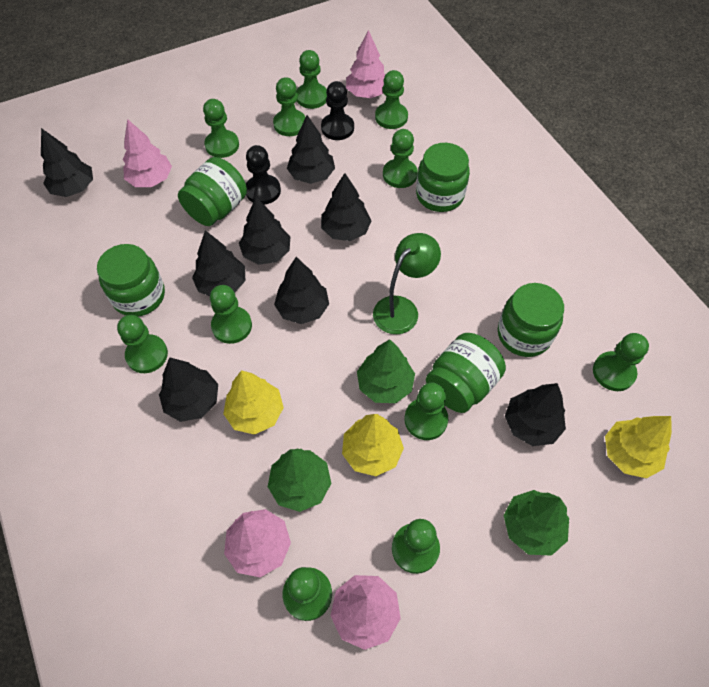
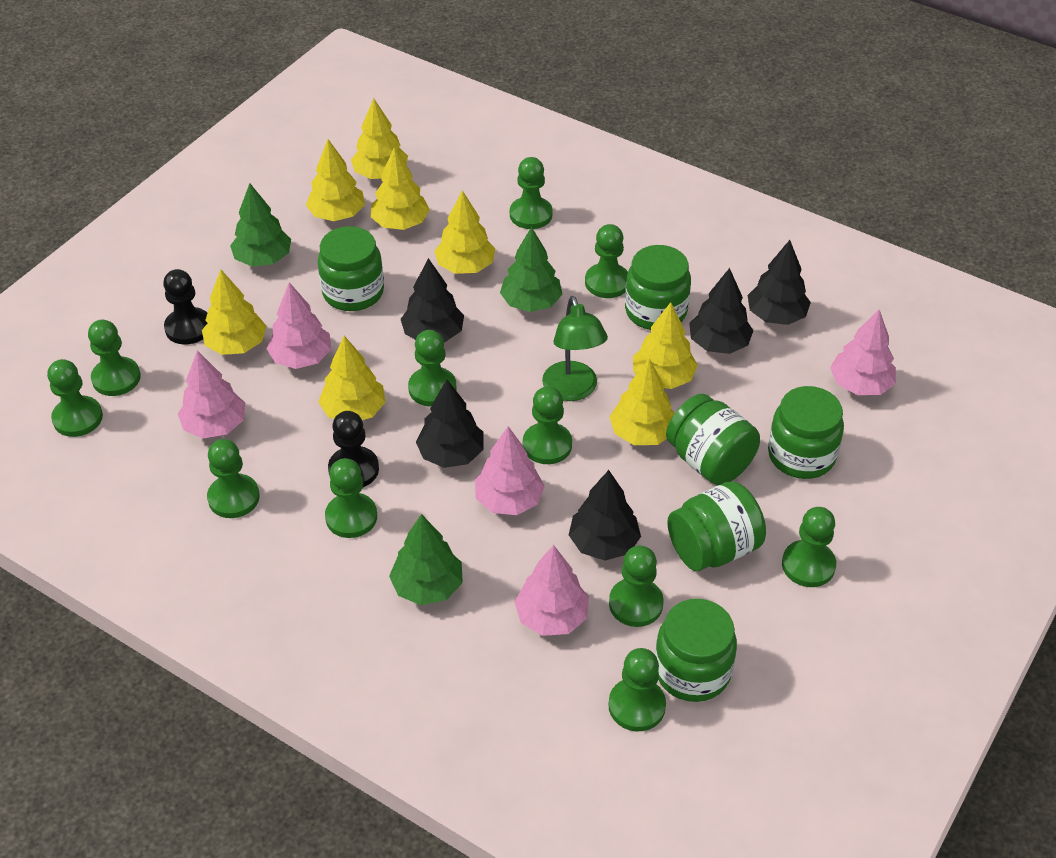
black tree: [41,128,93,197] [159,357,218,422] [192,230,245,296] [239,197,291,265] [274,257,329,324] [287,115,335,184] [321,173,372,241] [505,383,566,446] = 8 -> [401,258,464,342] [416,380,483,468] [569,470,641,560] [689,268,753,354] [748,240,811,325] = 5
green jar: [97,244,165,317] [178,157,247,226] [416,143,470,212] [426,333,506,413] [498,283,564,357] = 5 -> [318,226,384,311] [625,245,691,330] [655,599,737,702] [666,394,760,485] [667,481,766,571] [768,386,844,479] = 6
pink tree: [123,119,172,187] [224,509,291,577] [330,575,401,650] [346,30,385,98] = 4 -> [178,350,245,438] [267,282,331,369] [475,426,545,515] [514,545,589,636] [830,310,896,395] = 5
yellow tree: [223,370,284,435] [342,414,404,476] [605,416,672,478] = 3 -> [202,269,266,355] [306,139,365,221] [318,336,386,420] [351,99,408,179] [371,147,430,230] [435,190,495,274] [609,359,675,445] [633,302,698,389] = 8

